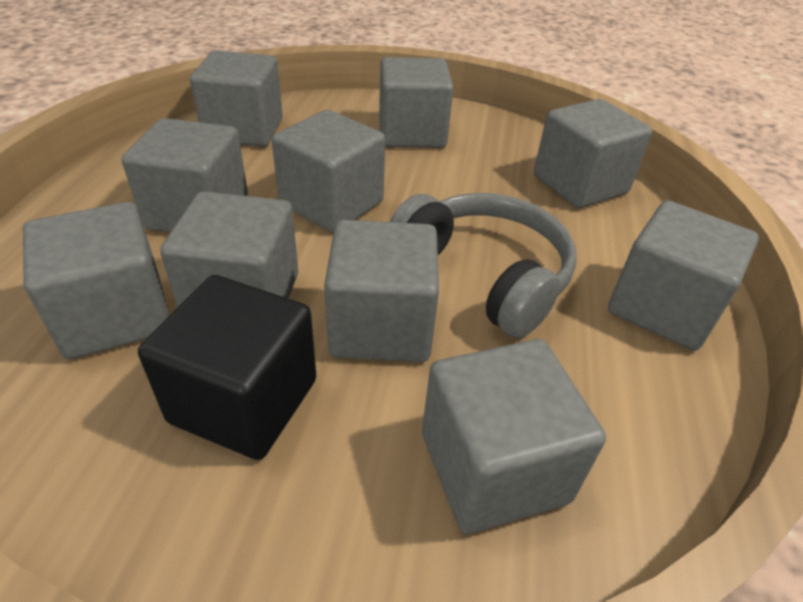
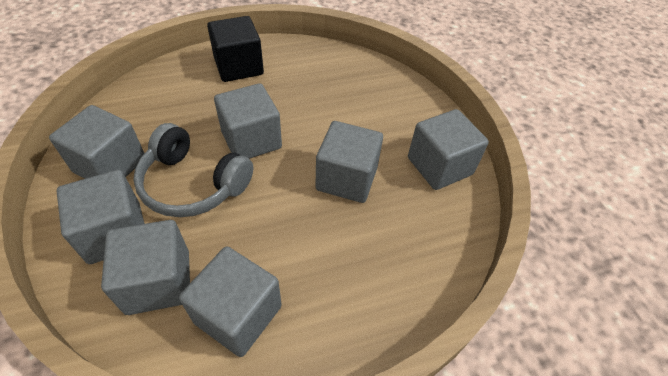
grey cube: [23,202,169,359] [122,118,248,232] [160,191,298,308] [190,51,283,147] [272,110,385,233] [324,220,439,362] [379,57,454,148] [422,339,606,534] [534,99,652,208] [608,201,759,351] = 10 -> [49,105,144,179] [56,170,144,264] [101,220,190,315] [179,247,282,357] [214,83,282,159] [316,121,383,203] [408,109,489,190] = 7

